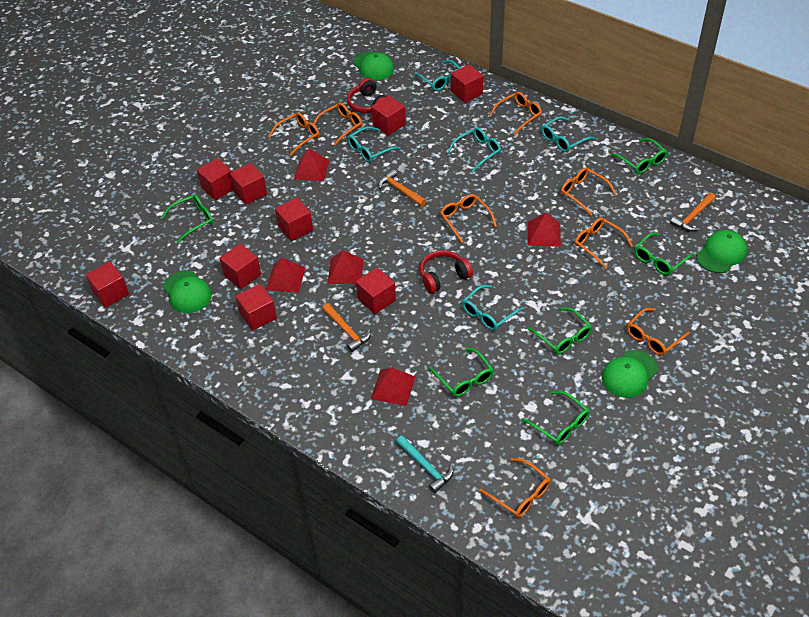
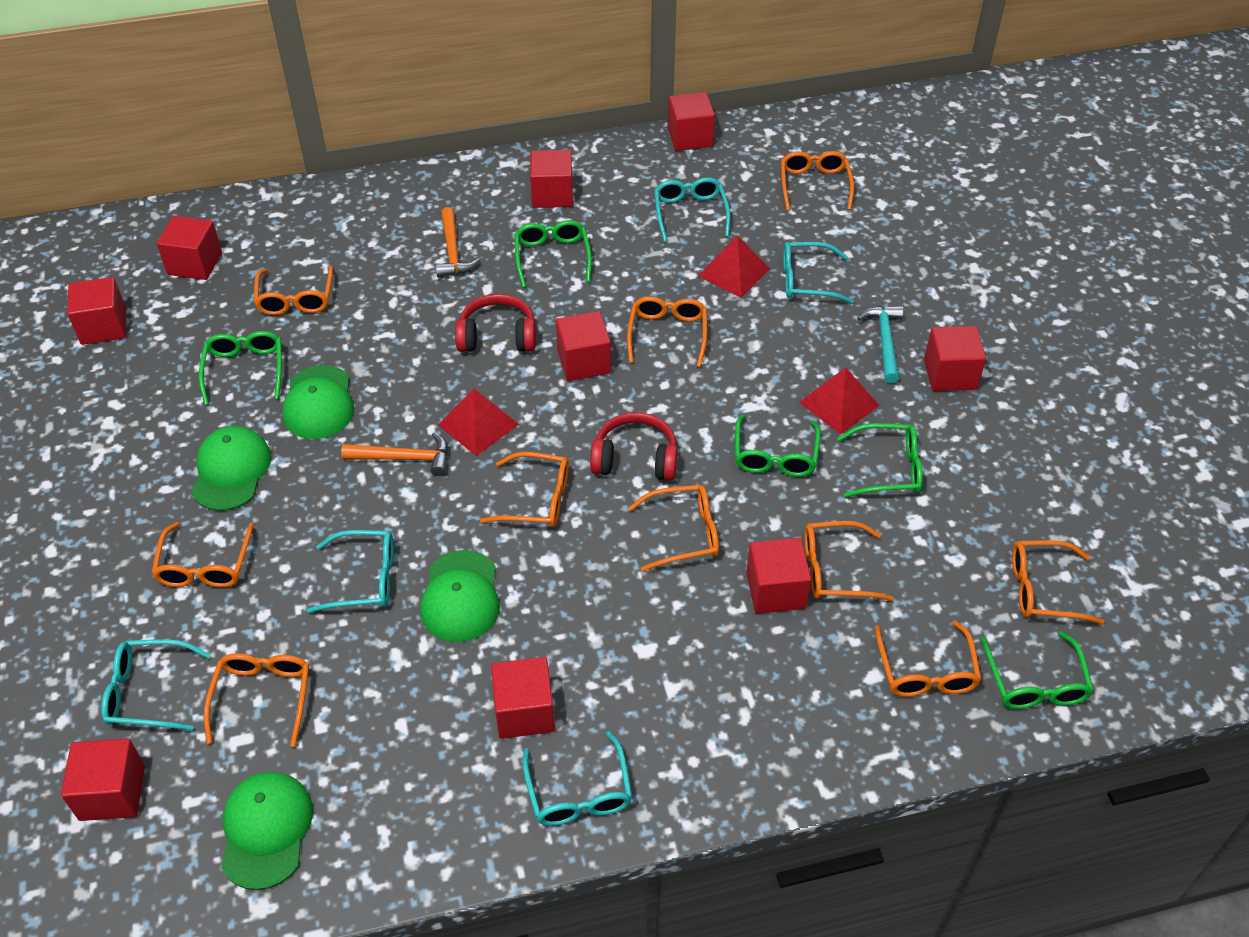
green glasses: [161,194,213,242] [429,348,494,397] [521,391,590,445] [528,307,592,354] [611,138,668,174] [634,233,693,275] = 6 -> [199,331,282,405] [515,220,592,288] [735,414,821,477] [837,423,923,497] [981,631,1094,709] = 5
orange glasses: [268,112,320,156] [313,103,363,146] [440,194,497,243] [479,458,551,518] [489,92,542,134] [561,167,616,216] [575,217,633,269] [627,308,690,356] = 8 -> [151,522,254,588] [204,653,309,747] [254,265,333,315] [480,452,569,527] [627,296,707,367] [628,485,719,571] [781,151,854,211] [804,521,894,601] [875,621,982,697] [1012,540,1104,624] = 10
orange hammer: [322,303,371,352] [378,169,426,207] [670,193,716,232] = 3 -> [341,432,448,476] [436,207,480,278] = 2
red pyramid: [266,258,305,293] [294,148,330,181] [328,250,363,284] [371,367,415,406] [528,213,561,247] = 5 -> [438,389,519,456] [698,235,770,298] [799,367,879,434] = 3

